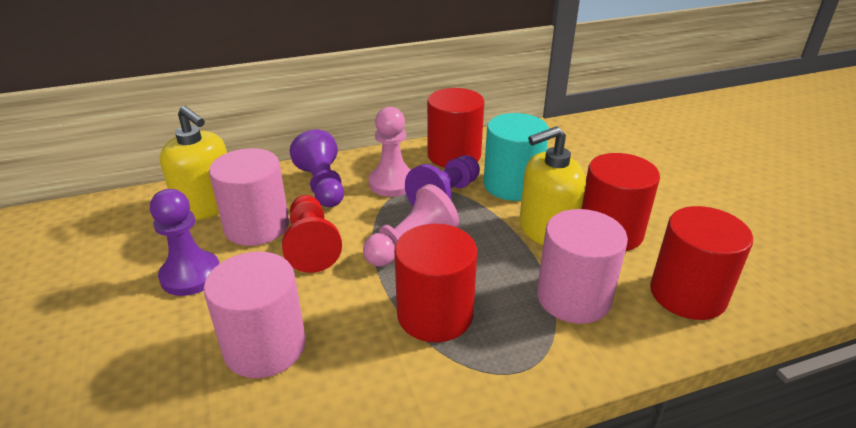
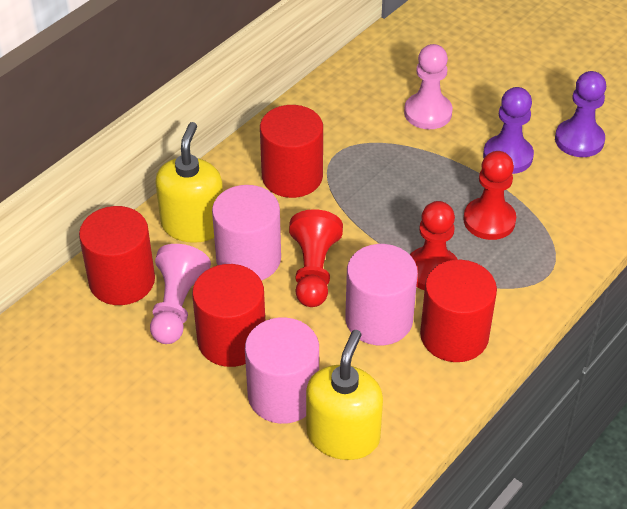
purple pawn: [150,189,220,296] [290,130,344,207] [405,155,480,206] = 3 -> [483,87,534,174] [555,71,606,157] = 2
red pawn: [282,195,342,273] = 1 -> [289,209,343,307] [410,201,458,290] [463,151,516,240] = 3
turquoise cylinder: [484,113,549,201] = 1 -> none = 0

